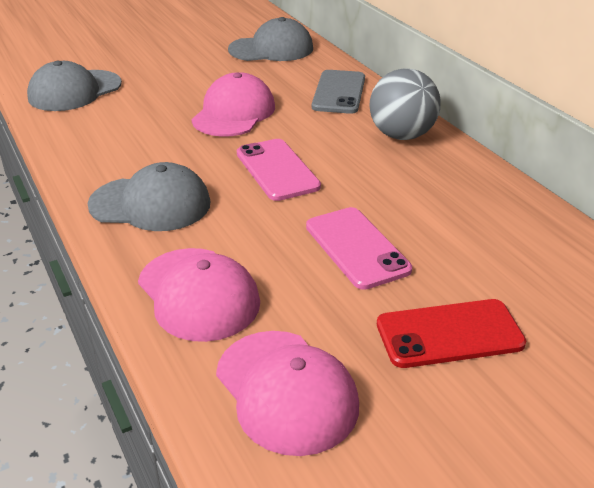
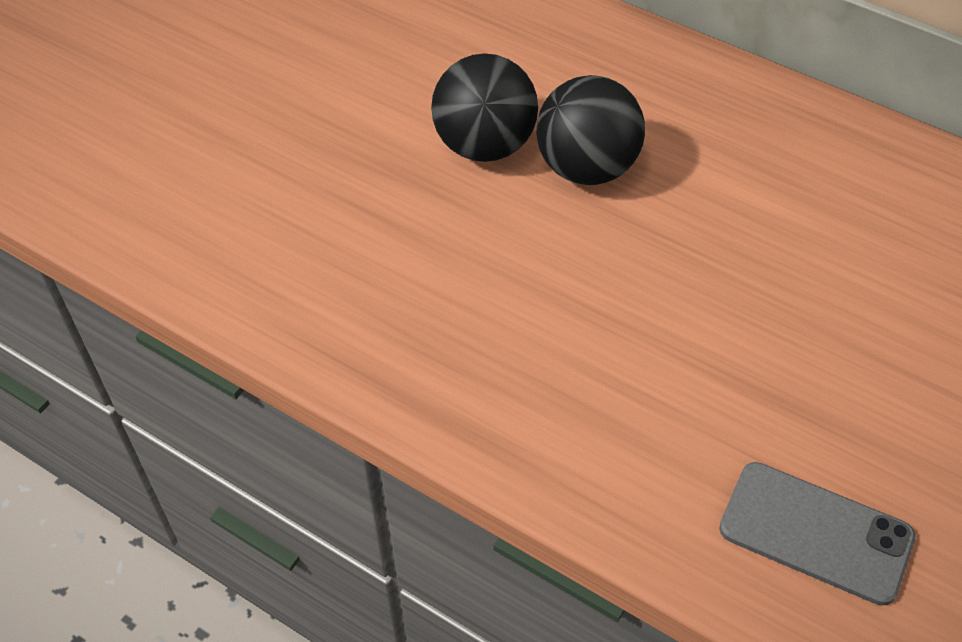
black ball: none = 0 -> [431,53,538,162] [536,75,645,185] = 2
grey ball: [369,68,440,140] = 1 -> none = 0
grey cap: [27,61,122,111] [87,162,211,231] [228,17,313,61] = 3 -> none = 0
pink cap: [138,248,260,342] [191,72,275,137] [216,331,359,456] = 3 -> none = 0
pink phone: [237,139,321,201] [306,207,412,290] = 2 -> none = 0
red phone: [377,299,526,368] = 1 -> none = 0

